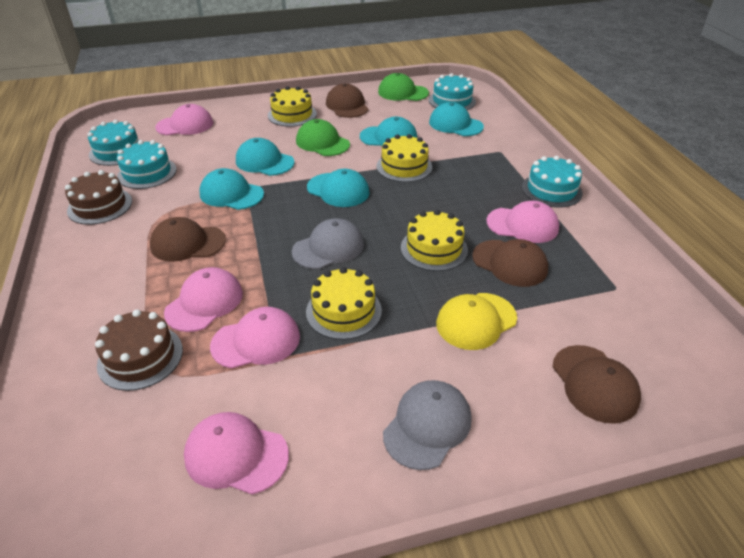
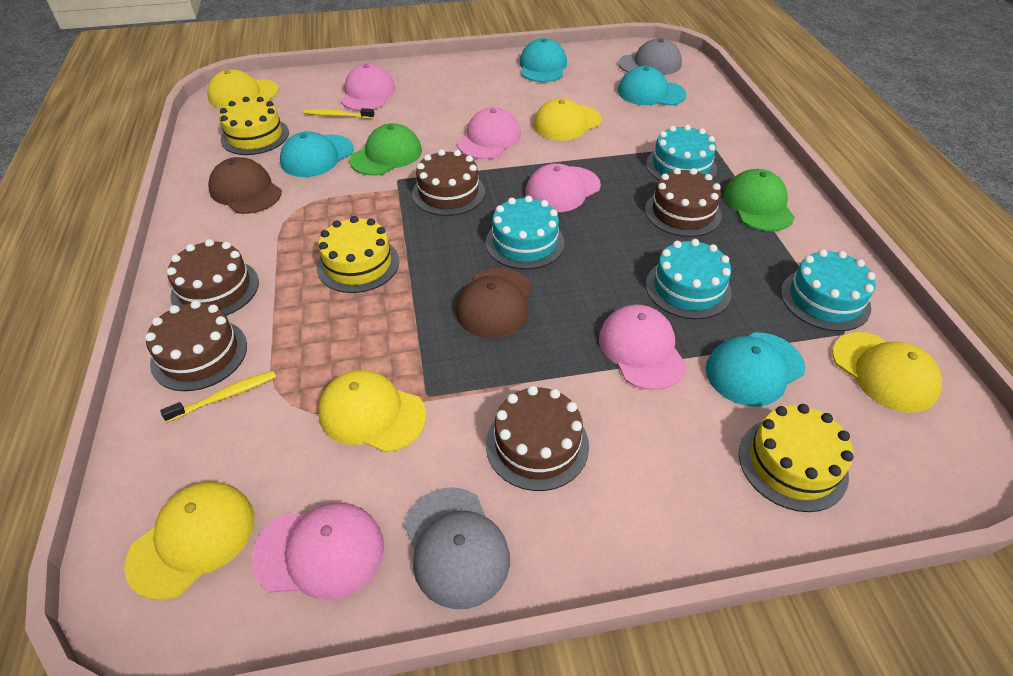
brown cake: [65,170,132,225] [95,309,183,391] = 2 -> [145,300,247,391] [167,239,259,316] [412,149,485,216] [486,386,589,491] [645,168,722,237] = 5
brown cap: [150,217,226,262] [326,84,369,118] [472,239,548,287] [553,345,641,424] = 4 -> [208,157,282,214] [456,268,532,338] = 2
turquoise cap: [200,168,264,210] [236,138,294,176] [307,169,370,207] [360,117,417,146] [429,102,484,136] = 5 -> [280,131,354,177] [519,38,567,82] [618,66,687,106] [706,332,805,407] = 4
yellow cake: [268,86,317,127] [306,267,382,340] [376,134,432,182] [401,210,468,271] = 4 -> [219,97,289,155] [317,216,399,293] [739,404,854,512] = 3
yellow cap: [436,293,517,350] = 1 -> [124,482,254,600] [207,69,279,108] [318,370,427,453] [533,98,602,141] [832,332,942,413] = 5
yellow toothbrush: none = 0 -> [160,371,276,422] [304,108,375,119] = 2

